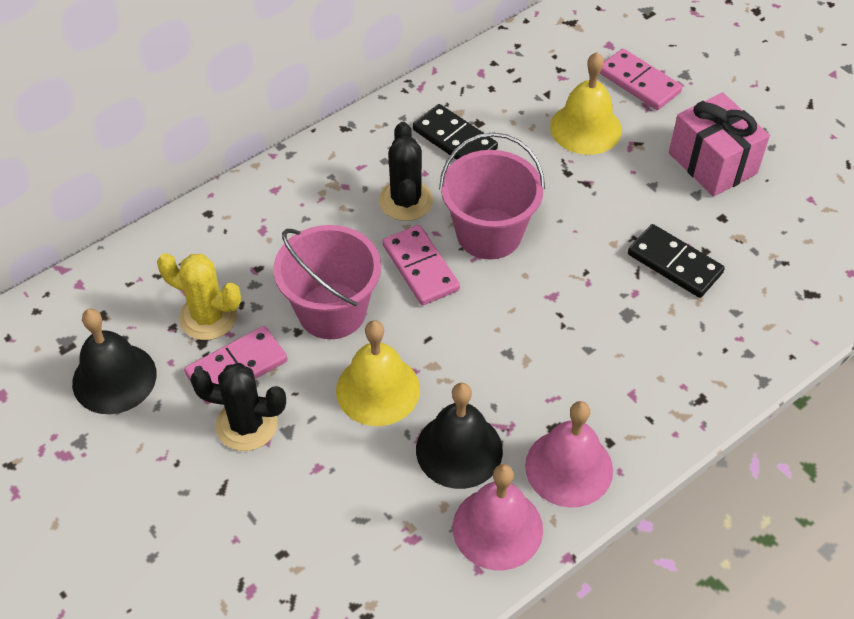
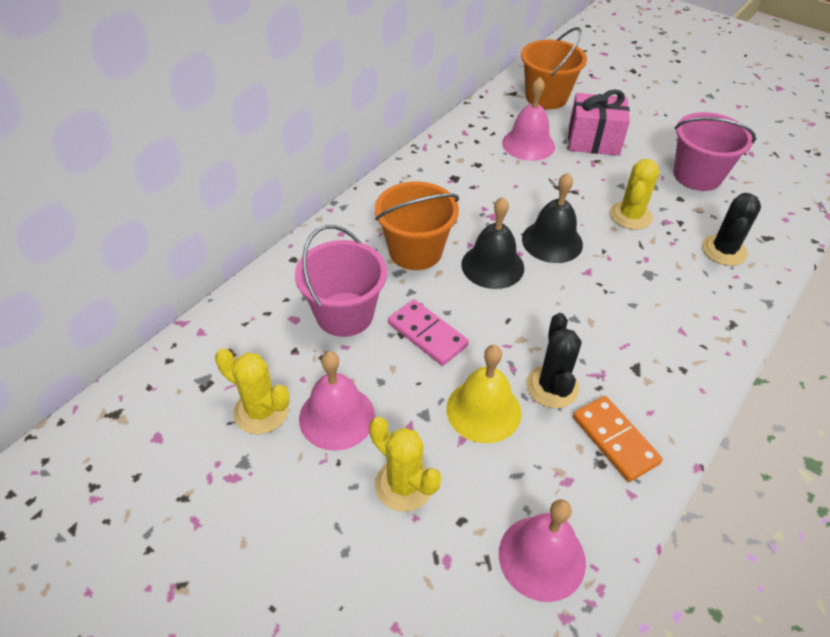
black domino: [413,104,498,160] [628,224,725,298] = 2 -> none = 0
orange bucket: none = 0 -> [375,181,459,270] [521,27,587,109] = 2
orange domino: none = 0 -> [573,396,663,482] = 1
pink bell: [453,464,543,570] [525,401,613,508] = 2 -> [299,351,375,451] [499,499,586,602] [502,77,555,161] = 3
pink domino: [184,326,288,404] [382,225,460,305] [600,49,682,110] = 3 -> [388,299,469,366] = 1
yellow bell: [336,320,420,426] [550,52,622,155] = 2 -> [446,345,521,443] = 1
yellow cactus: [157,253,241,340] = 1 -> [215,348,289,434] [369,417,441,512] [610,159,659,230] = 3

